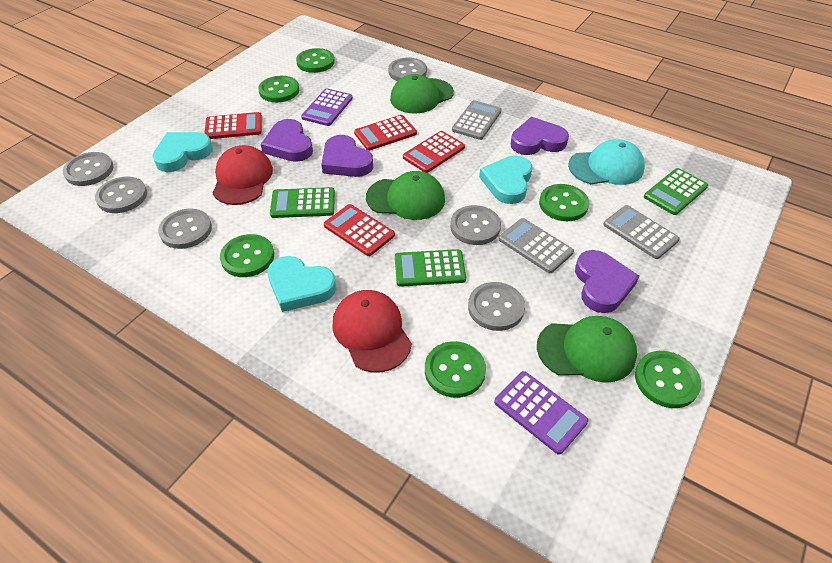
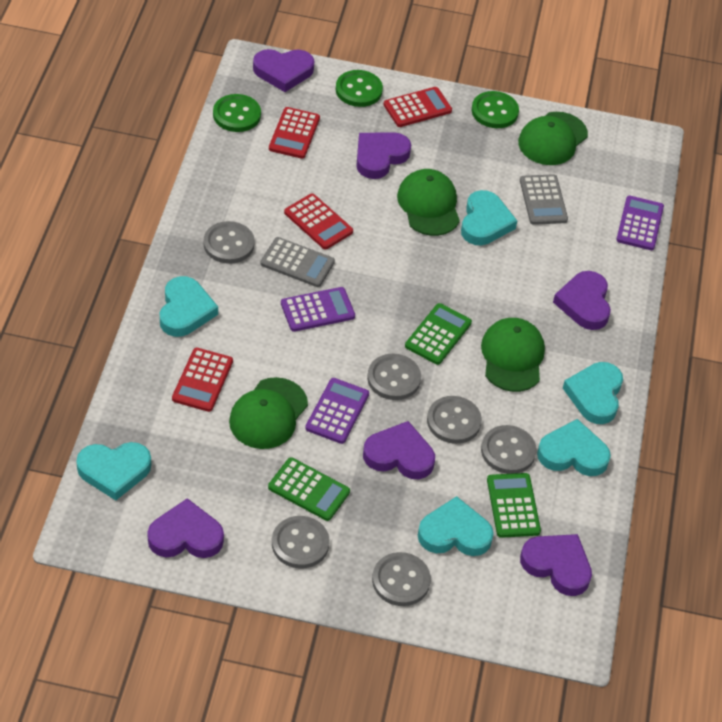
green button: [220,234,274,277] [258,76,299,102] [296,48,335,73] [425,341,486,398] [539,184,589,221] [635,351,701,408] = 6 -> [213,94,261,132] [336,70,383,107] [472,91,519,128] = 3
green cap: [366,171,445,220] [390,74,454,114] [537,316,637,383] = 3 -> [229,377,308,449] [397,169,460,236] [481,318,545,392] [518,112,588,165] = 4
grey calculator: [452,100,502,140] [499,218,574,273] [604,205,680,259] = 3 -> [260,237,335,287] [520,174,568,225] = 2
purple calculator: [301,88,353,126] [494,371,588,455] = 2 -> [281,287,355,332] [305,378,369,444] [616,196,664,250] = 3
purple heart: [261,119,313,162] [321,135,373,177] [511,117,569,155] [575,250,639,313] = 4 -> [147,498,224,558] [253,49,314,92] [356,132,411,179] [363,421,435,479] [520,534,592,596] [553,271,611,330] = 6
red cap: [213,145,273,205] [332,290,412,373] = 2 -> none = 0
turquoise cap: [568,139,645,185] = 1 -> none = 0
turquoise heart: [152,132,213,172] [267,256,336,312] [479,155,532,204] = 3 -> [76,442,151,500] [160,276,218,337] [418,496,494,556] [461,190,517,245] [537,419,611,476] [563,362,623,424] = 6

